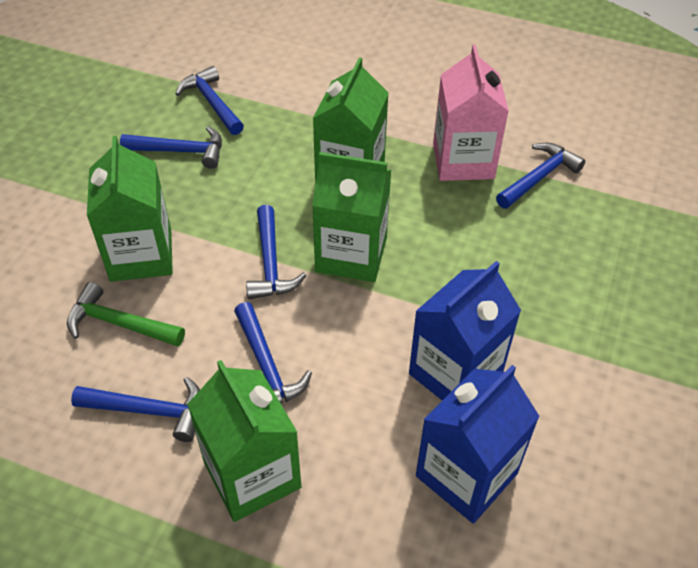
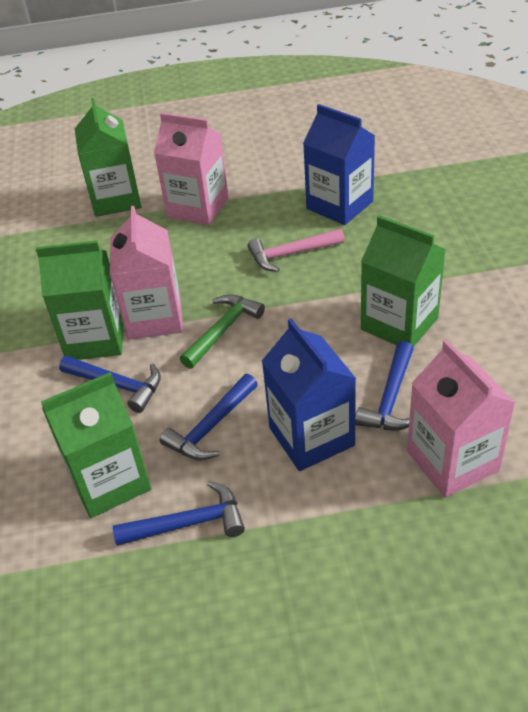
blue hammer: [71,377,200,442] [120,126,222,169] [176,66,244,135] [234,302,312,404] [246,205,306,299] [496,143,585,209] = 6 -> [59,356,161,413] [113,481,245,546] [160,374,258,461] [355,341,414,430] = 4
pink carton: [433,45,509,181] = 1 -> [110,206,183,340] [154,112,229,225] [407,339,516,498] = 3
pink hammer: none = 0 -> [247,229,345,272] = 1

